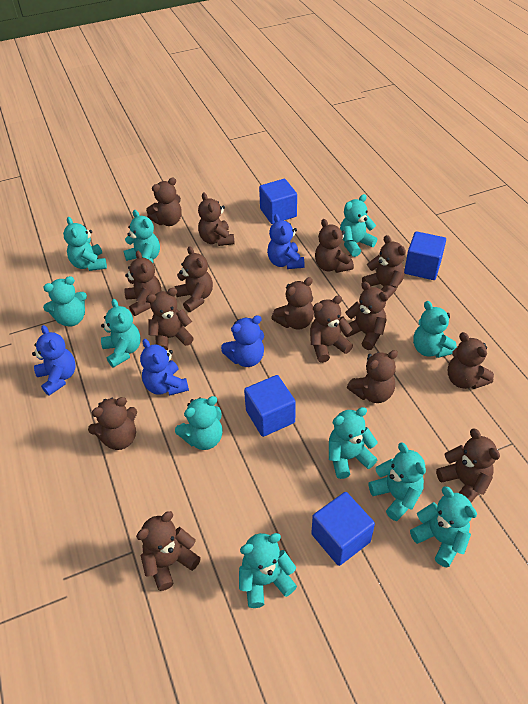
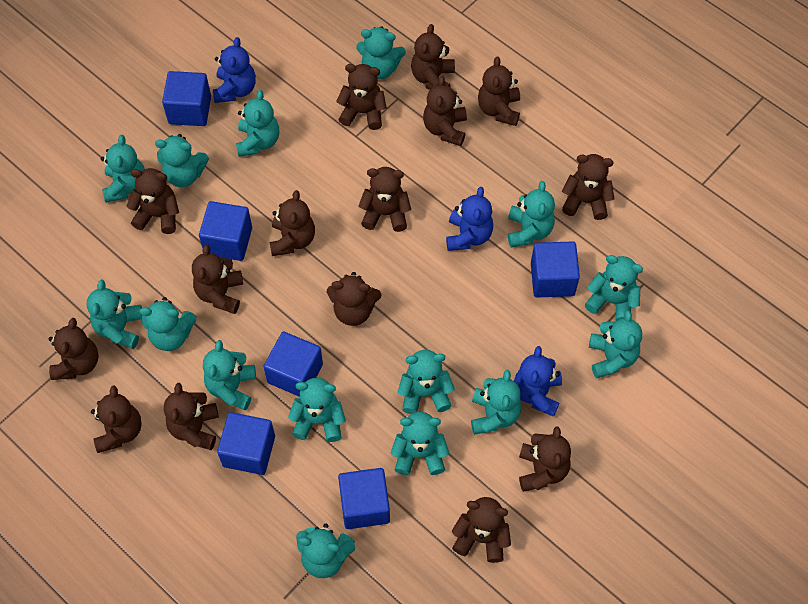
blue cube: [244,375,296,437] [259,179,297,224] [311,492,375,566] [404,231,446,280] = 4 -> [162,71,211,126] [199,201,252,261] [217,412,275,475] [263,332,323,397] [338,468,390,529] [531,241,580,298] = 6
blue teddy bear: [32,325,76,396] [140,339,189,396] [221,315,264,367] [267,214,305,269] = 4 -> [213,37,256,103] [446,187,493,251] [514,346,562,417] = 3
turquoise teddy bear: [43,276,87,327] [63,217,107,271] [101,299,141,368] [123,210,160,263] [175,396,222,450] [239,533,297,608] [329,407,378,479] [340,194,377,257] [369,442,426,521] [410,486,477,567] [413,301,457,358] = 11 -> [87,280,142,349] [100,135,145,203] [139,297,197,351] [155,134,209,187] [203,340,256,410] [236,90,279,157] [288,378,346,442] [296,524,355,578] [356,26,406,79] [391,412,449,475] [398,350,455,414] [471,370,521,435] [508,181,555,247] [585,255,643,321] [589,310,642,379] = 15

